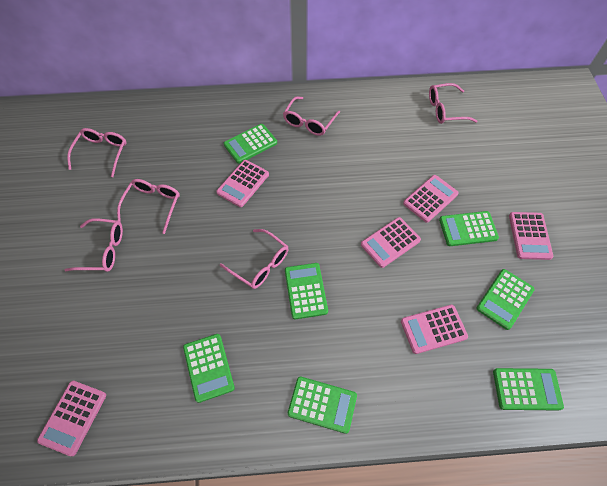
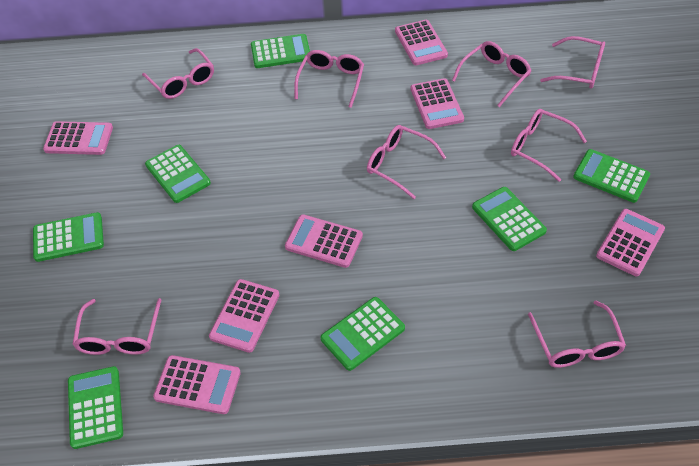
pink calculator: [37,381,106,456] [216,160,269,207] [361,217,421,268] [401,305,468,354] [403,175,459,223] [509,212,553,260] = 6 -> [43,121,113,155] [153,355,241,414] [209,279,279,353] [285,214,363,268] [395,20,448,65] [411,78,464,129] [596,209,665,276] = 7
pink glasses: [65,218,123,272] [67,128,126,177] [117,179,180,234] [220,229,289,289] [283,96,340,136] [429,83,478,124] = 6 -> [72,298,161,355] [142,48,214,99] [294,50,364,108] [367,125,446,199] [452,41,531,107] [511,109,587,182] [528,301,626,368] [540,36,605,89] = 8

